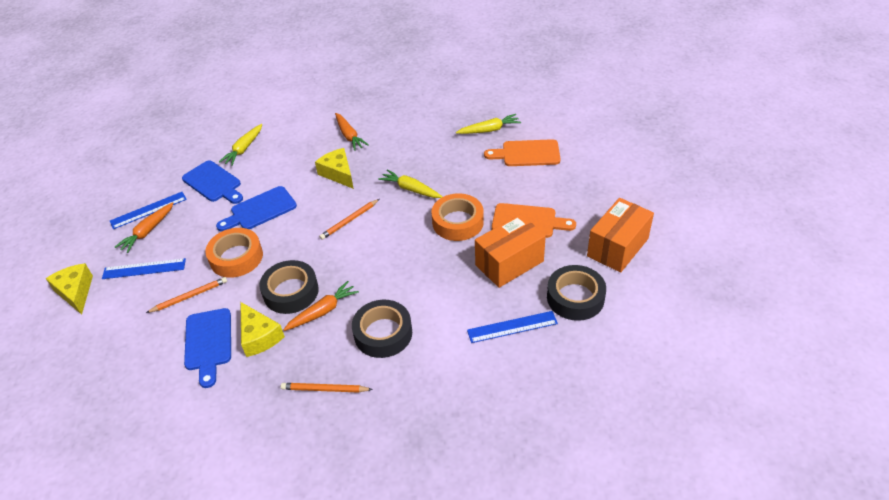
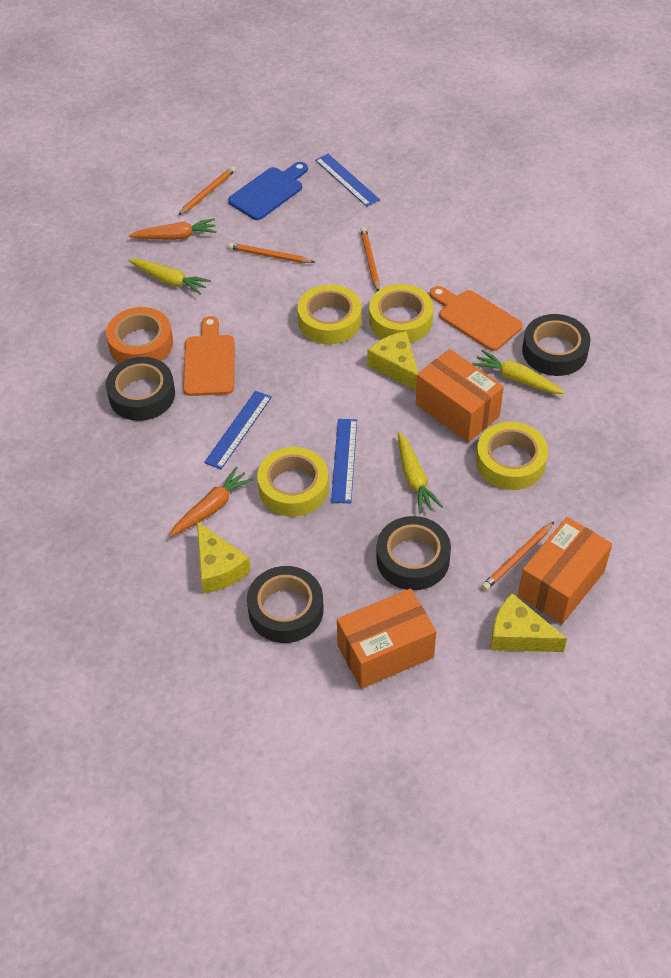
black tape: [259,260,319,314] [352,300,412,358] [547,265,606,321] = 3 -> [106,357,175,421] [247,566,324,643] [376,516,451,590] [522,314,590,376] = 4
blue cutting board: [182,161,243,204] [184,308,231,388] [216,186,297,231] = 3 -> [228,162,308,220] = 1
orange box: [475,214,546,288] [587,198,654,273] = 2 -> [337,588,436,689] [416,349,504,443] [518,517,612,624] = 3
orange carrot: [115,202,174,253] [283,281,359,331] [335,113,369,151] = 3 -> [128,218,217,240] [169,467,253,537] = 2
orange pencil: [146,277,227,313] [281,383,373,393] [319,199,379,240] = 3 -> [178,166,236,215] [228,243,315,263] [360,227,379,291] [482,522,554,591] = 4
orange tape: [205,228,263,278] [432,193,484,241] = 2 -> [106,307,173,363] = 1
yellow tape: none = 0 -> [257,447,329,517] [297,284,362,344] [369,284,433,343] [476,422,548,490] = 4

